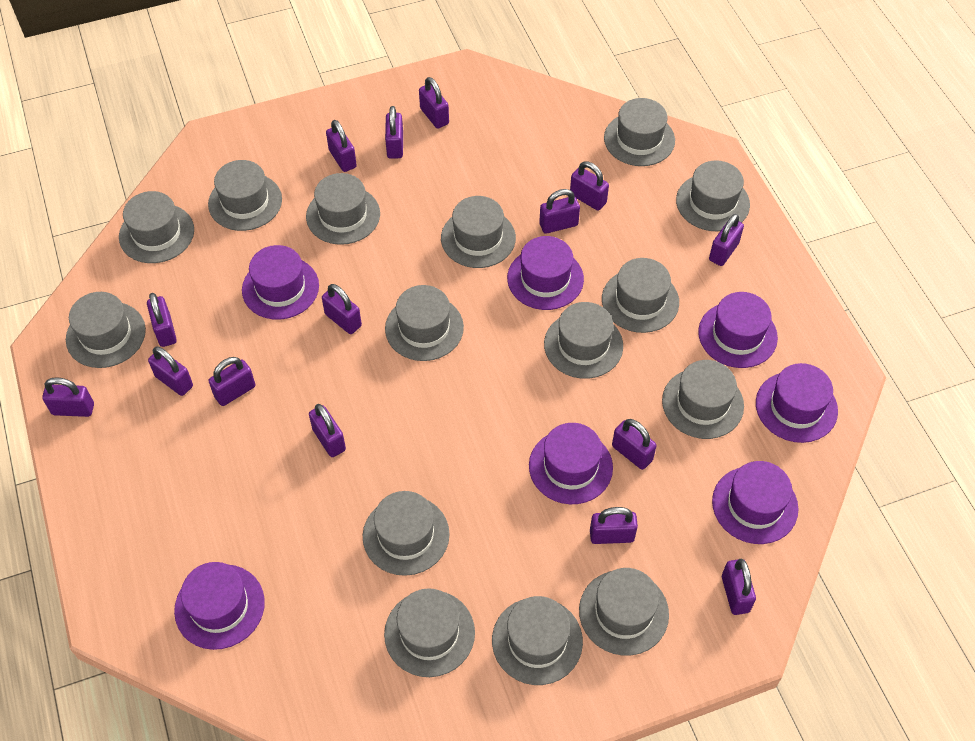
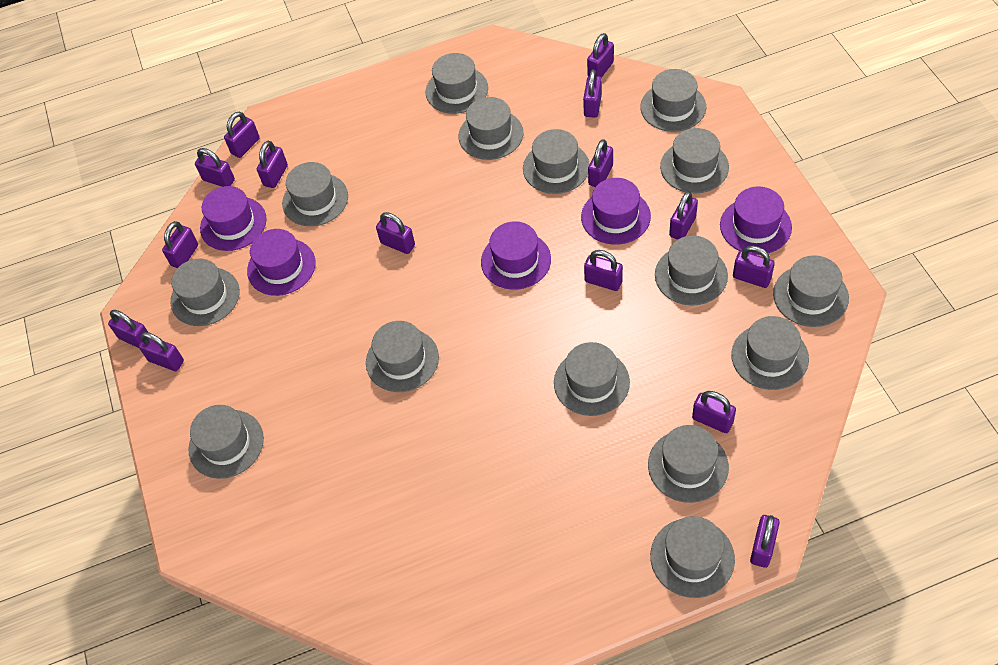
purple hat: [174,562,265,650] [242,245,319,320] [507,236,584,310] [529,423,613,504] [698,292,778,368] [712,461,798,544] [756,363,838,443] = 7 -> [200,186,267,251] [247,229,316,296] [481,221,551,290] [581,178,651,245] [720,186,792,255] = 5

